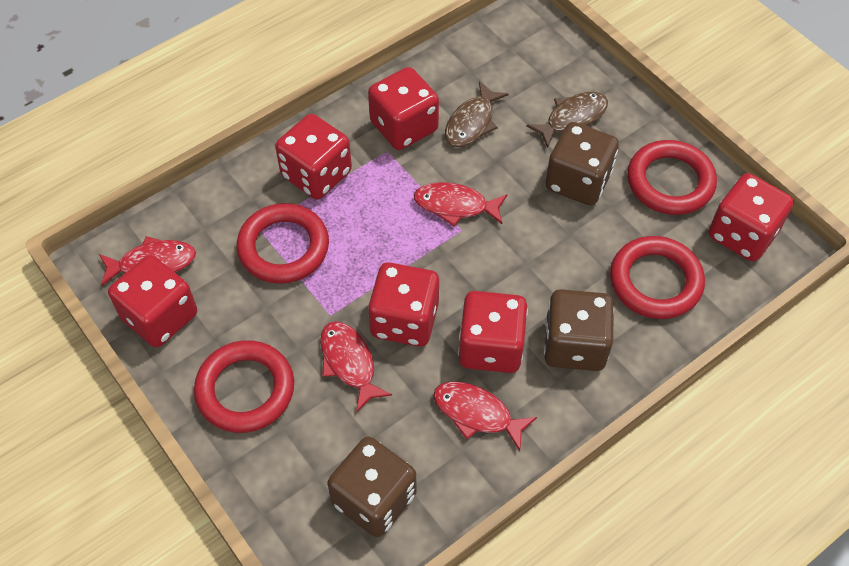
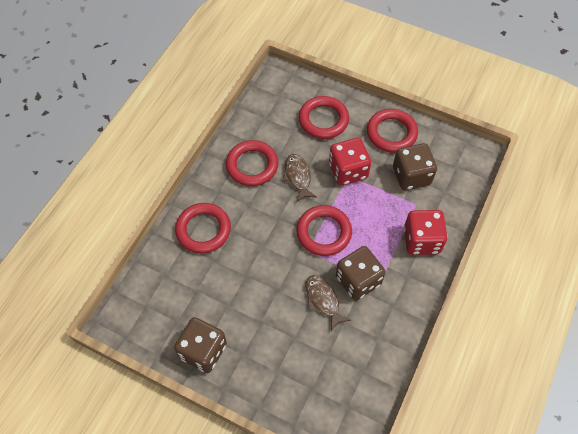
red dice: [108,255,197,347] [275,114,352,200] [368,67,439,150] [368,262,439,347] [458,291,528,373] [709,173,794,261] = 6 -> [329,138,371,186] [404,210,447,255] = 2
red fish: [99,236,196,286] [321,321,392,413] [414,182,508,226] [433,382,537,451] = 4 -> none = 0
red ring: [194,340,294,433] [237,203,329,284] [610,236,705,319] [627,140,717,215] = 4 -> [175,203,231,253] [226,140,278,186] [296,205,352,256] [299,96,349,139] [367,109,418,153] = 5

